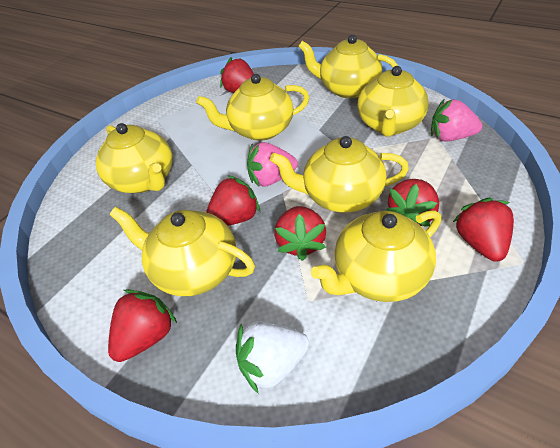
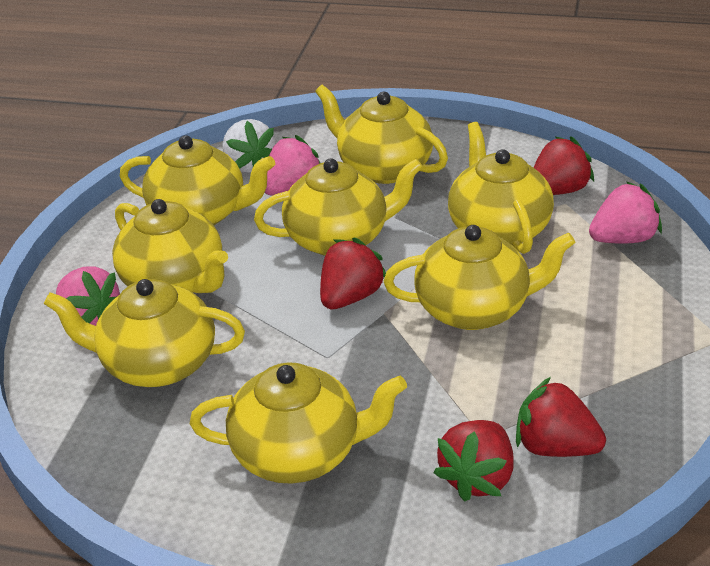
pink strawberry: [247,142,298,187] [431,99,482,141] = 2 -> [56,266,120,326] [264,135,320,195] [589,181,662,244] = 3
red strawberry: [108,289,177,362] [206,175,260,226] [220,57,254,93] [275,206,326,261] [386,179,439,227] [453,198,514,262] = 6 -> [320,238,386,309] [434,420,514,502] [516,377,606,457] [534,136,594,195] = 4
yellow teapot: [96,123,173,193] [109,207,255,296] [196,74,309,141] [270,136,409,213] [298,35,398,98] [311,210,441,302] [357,66,429,137] = 7 -> [44,279,245,387] [112,199,228,293] [119,135,275,225] [190,362,407,484] [254,158,423,256] [315,85,448,184] [384,225,576,330] [448,122,554,254] = 8

